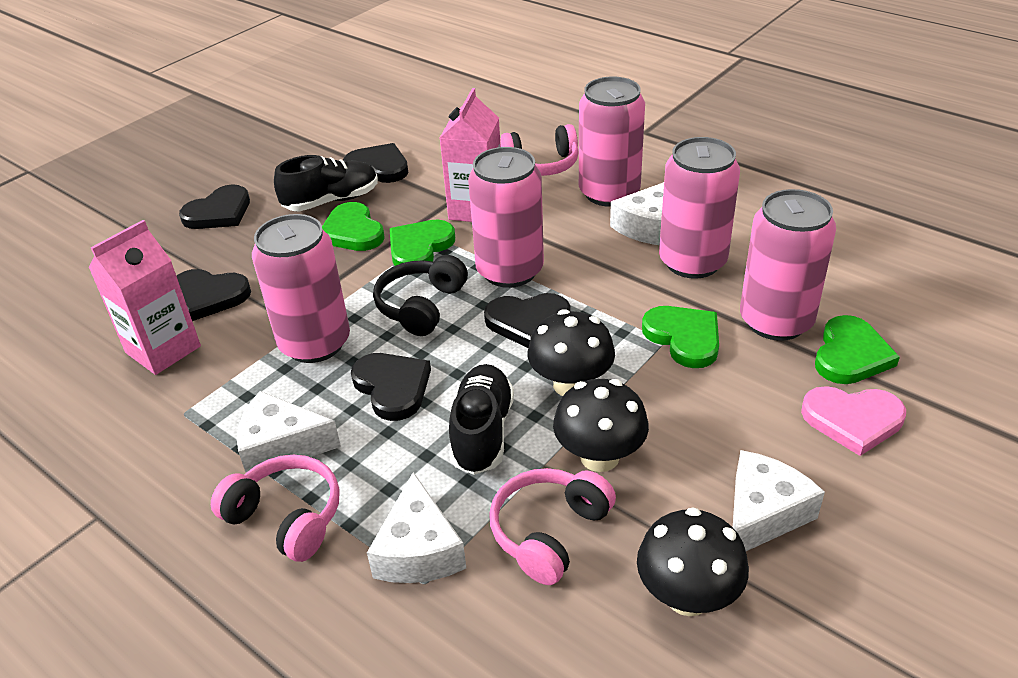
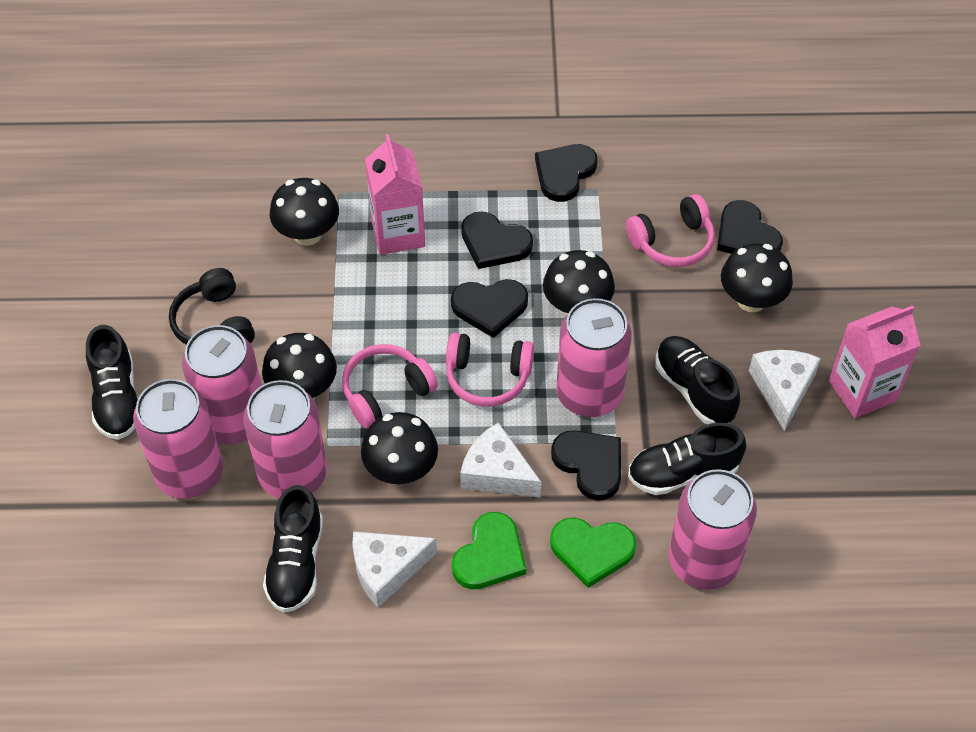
black mushroom: [528,309,615,396] [553,379,649,472] [637,507,749,616] = 3 -> [262,333,337,399] [270,178,339,246] [361,412,438,484] [543,250,615,315] [721,243,793,312] = 5
black shoe: [274,155,378,211] [449,364,514,475] = 2 -> [86,325,138,440] [263,485,323,613] [628,423,746,495] [655,336,740,424] = 4
green heart: [322,202,385,251] [390,220,455,266] [642,306,719,368] [815,315,900,384] = 4 -> [452,512,526,589] [550,518,636,588] = 2
pink heart: [801,386,906,456] = 1 -> none = 0
white cheese: [237,391,341,473] [367,472,466,583] [610,182,664,245] [733,450,825,551] = 4 -> [352,531,437,608] [460,422,541,497] [749,350,821,432] = 3

